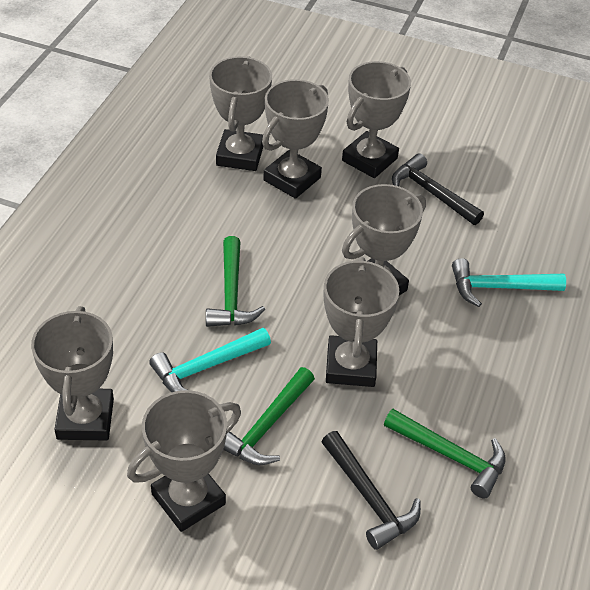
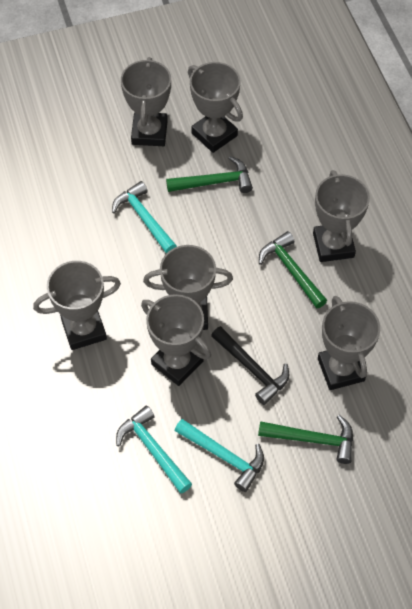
black hammer: [322,431,421,550] [392,153,484,225] = 2 -> [211,326,290,405] = 1
turquoise hammer: [149,328,271,392] [452,258,566,307] = 2 -> [112,181,177,253] [116,405,192,493] [175,419,264,492] = 3

